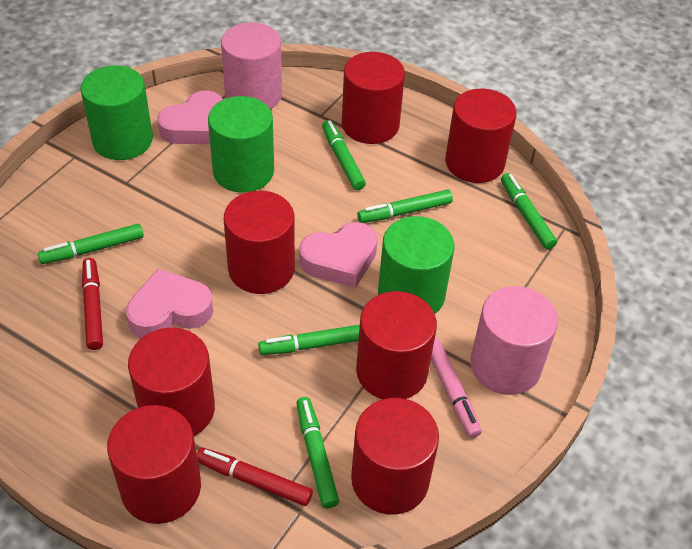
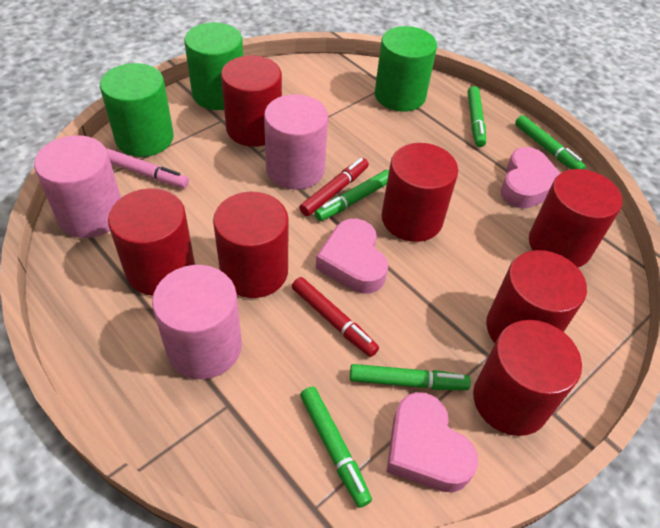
green marker: [38,224,144,264] [258,325,360,355] [296,397,339,508] [322,120,366,190] [357,189,453,223] [501,173,557,249] = 6 -> [300,387,372,508] [314,170,389,221] [350,364,471,390] [468,86,486,147] [515,115,586,169] = 5
pink cylinder: [221,22,282,109] [470,286,558,395] = 2 -> [34,135,121,238] [152,265,242,379] [264,94,328,190] = 3

